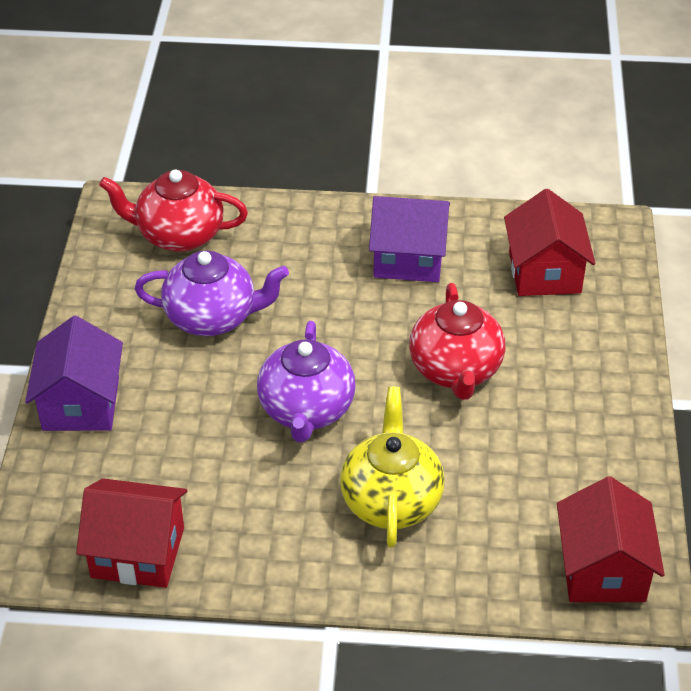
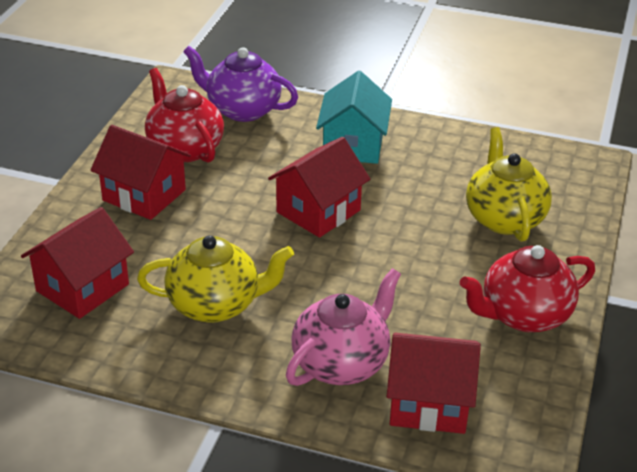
pink teapot: none = 0 -> [286,268,401,386] = 1
purple house: [25,316,123,431] [369,196,450,282] = 2 -> none = 0
purple teapot: [135,250,289,336] [257,321,356,442] = 2 -> [183,46,298,122] = 1
red house: [76,479,187,588] [504,189,595,296] [557,476,665,602] = 3 -> [21,207,134,319] [90,125,191,220] [268,137,370,238] [387,333,481,434] = 4
turquoise house: none = 0 -> [316,70,392,164] = 1
yellow teapot: [340,387,445,548] = 1 -> [137,235,294,323] [466,127,552,242] = 2

